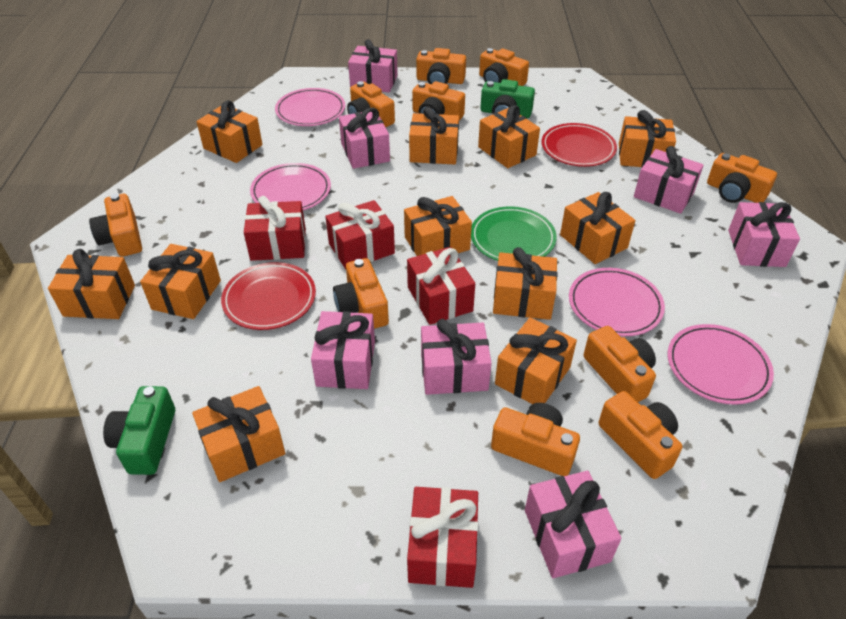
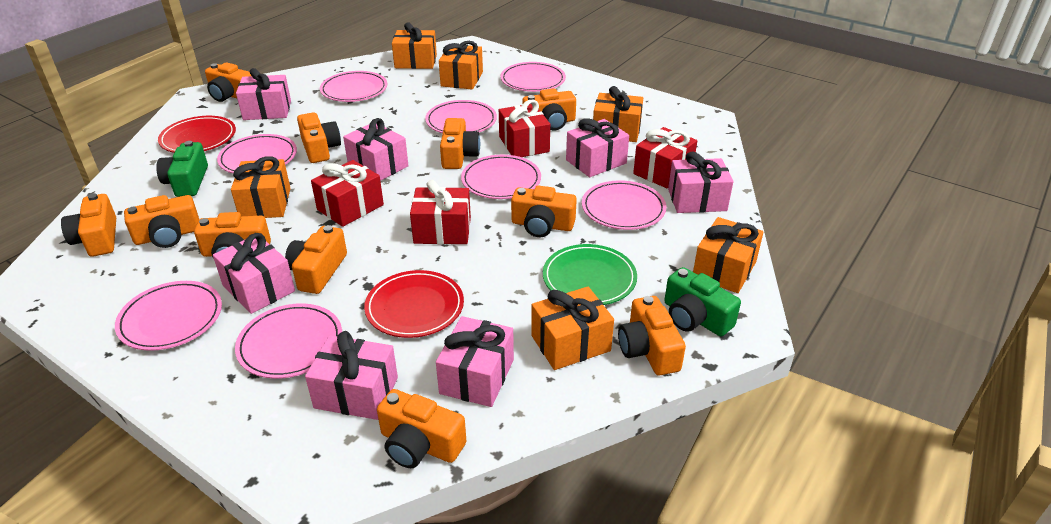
orange camera: [89,194,142,257] [333,258,389,329] [347,81,395,127] [412,81,465,121] [416,48,466,84] [479,48,529,86] [491,403,580,476] [584,326,656,402] [599,391,682,479] [707,153,777,203] = 10 -> [61,193,116,257] [124,195,199,248] [194,212,271,259] [205,62,251,102] [285,225,347,294] [297,112,341,163] [377,389,466,468] [440,118,480,169] [511,185,577,237] [523,88,576,131] [618,296,686,375] = 11
orange gift: [48,249,135,319] [140,244,221,319] [192,386,285,482] [196,100,263,163] [404,196,472,256] [409,106,459,164] [478,105,540,168] [493,247,558,320] [495,317,577,404] [560,192,635,264] [619,110,676,167] = 11 -> [231,156,291,218] [392,22,437,69] [439,41,483,89] [531,287,614,370] [593,86,643,142] [693,217,764,293] = 6
pink plate: [250,163,331,210] [275,88,345,126] [569,268,665,336] [668,324,774,405] = 4 -> [115,281,222,351] [217,134,297,173] [235,303,342,379] [320,71,387,102] [425,100,497,133] [461,155,541,199] [500,62,566,92] [582,180,666,230] = 8

